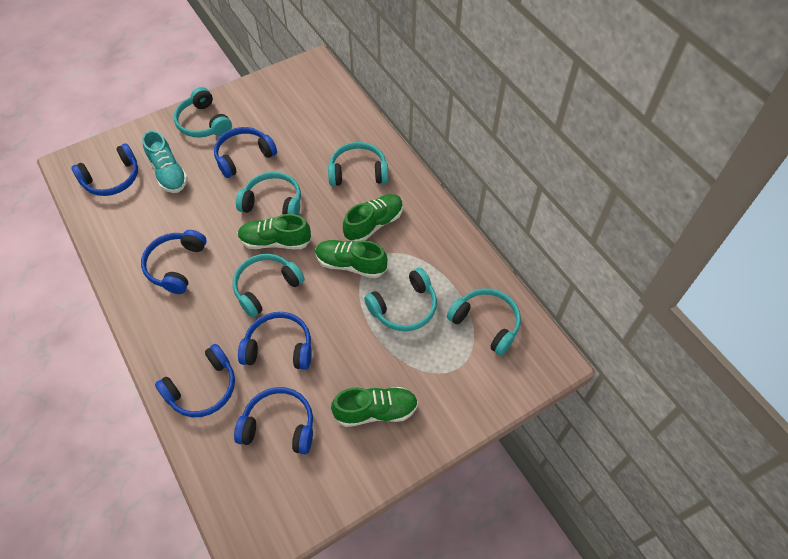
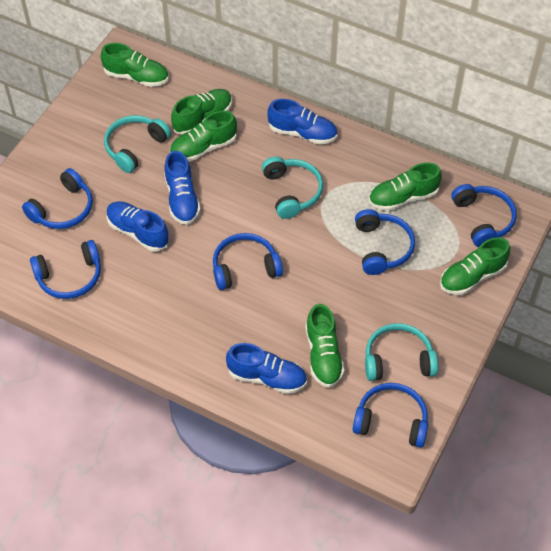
blue shoe: none = 0 -> [106,201,169,251] [164,151,201,225] [226,343,307,394] [267,99,337,145] = 4
green shoe: [238,214,312,249] [315,240,388,278] [331,387,418,427] [343,194,403,242] = 4 -> [101,43,169,87] [170,111,237,162] [171,89,232,135] [305,304,345,388] [369,163,442,211] [440,237,510,295] = 6
turquoise headphones: [174,87,232,138] [233,254,305,318] [236,172,301,215] [328,142,388,186] [364,268,437,331] [447,288,521,356] = 6 -> [104,115,171,173] [262,157,323,219] [365,323,438,381] = 3
turquoise shoe: [142,130,188,193] = 1 -> none = 0

